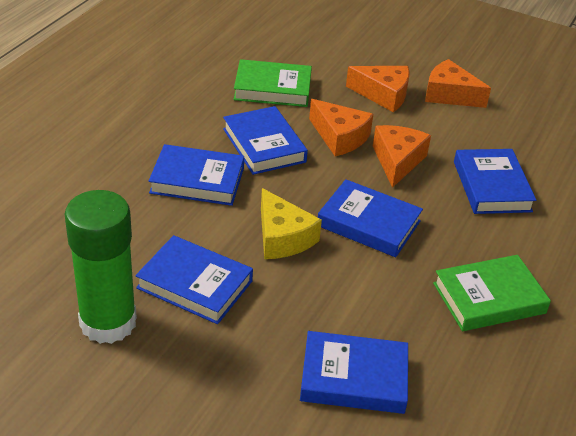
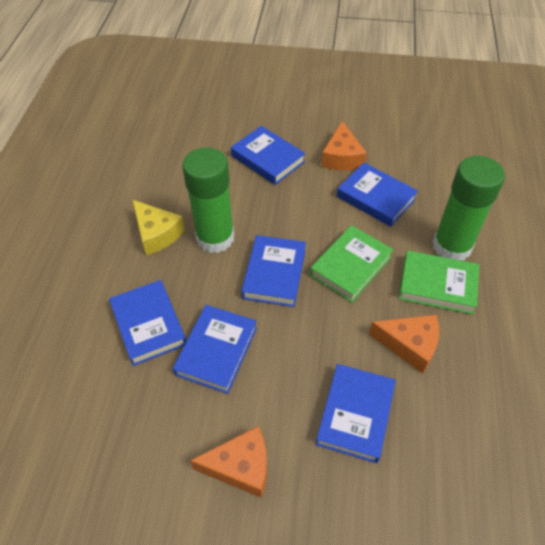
green glue stick: [65,190,137,344] = 1 -> [182,147,234,253] [432,156,505,260] = 2
orange cheese: [309,99,373,156] [346,66,410,112] [373,125,431,188] [425,59,491,108] = 4 -> [190,426,267,498] [321,121,367,170] [369,315,439,373] = 3

